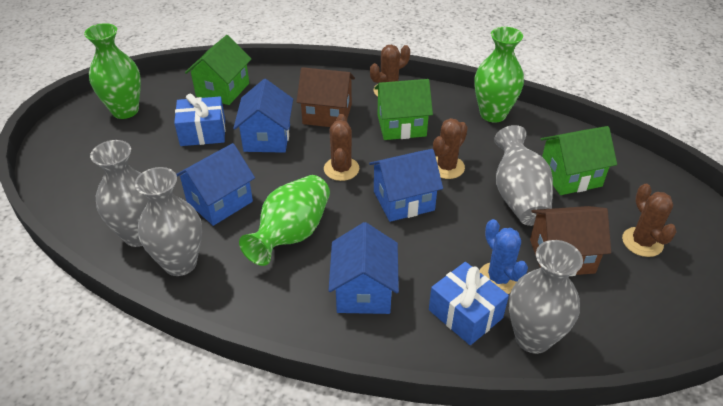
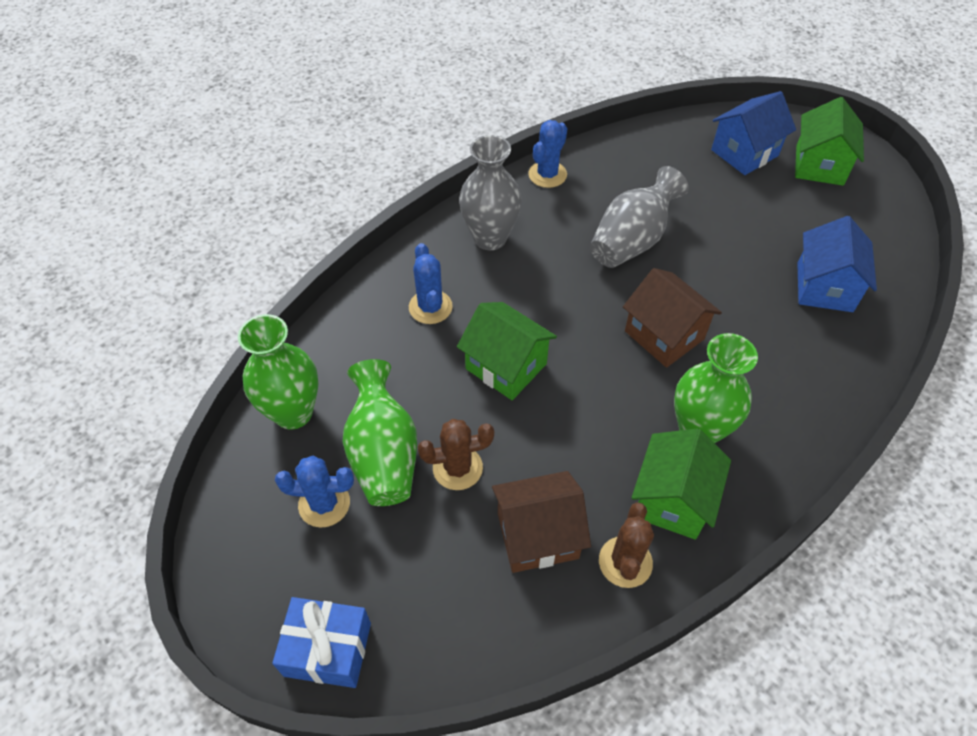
blue cactus: [480,219,528,294] = 1 -> [275,456,354,528] [409,243,453,324] [528,120,567,188] = 3
blue gift: [174,94,225,146] [429,262,509,345] = 2 -> [272,597,371,688] = 1
blue house: [176,143,255,226] [233,79,293,153] [328,222,399,314] [369,149,443,222] = 4 -> [711,91,796,175] [797,216,877,312] = 2
brown cactus: [324,114,360,181] [370,45,410,97] [433,118,468,179] [622,184,677,257] = 4 -> [418,419,494,490] [599,502,654,588] = 2
grey vase: [90,140,148,247] [135,167,202,276] [494,125,553,226] [509,240,583,354] = 4 -> [459,135,522,250] [590,166,689,268] = 2

